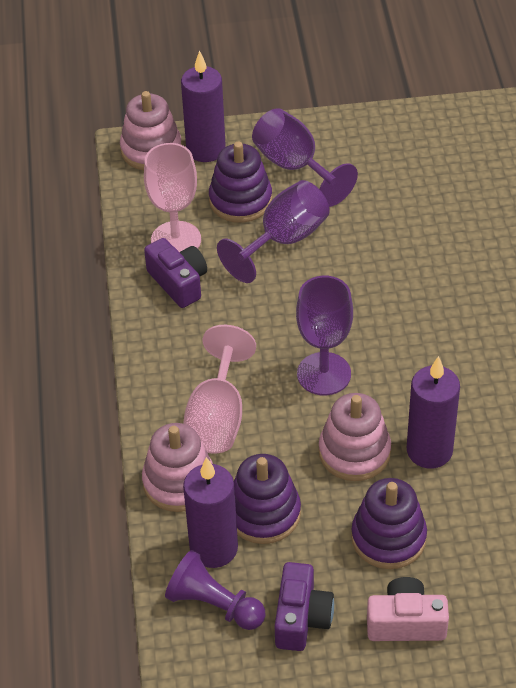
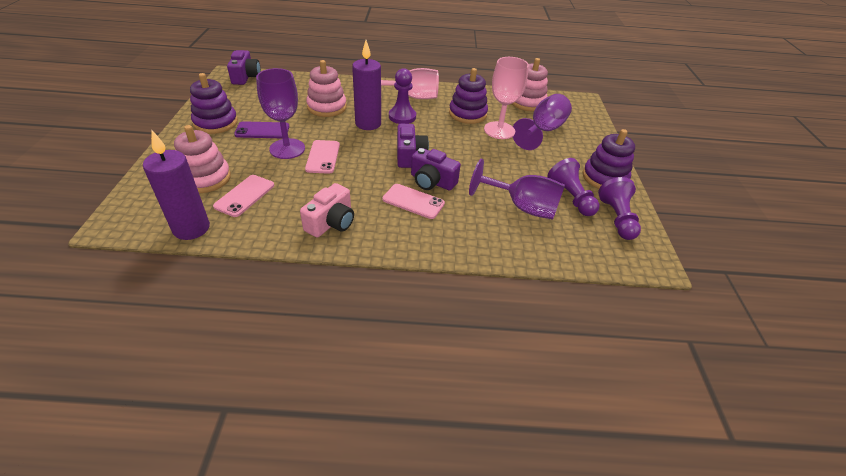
pink phone: none = 0 -> [213,175,274,217] [305,140,340,174] [383,184,445,219] = 3
purple camera: [144,238,207,308] [275,562,334,651] = 2 -> [227,50,261,85] [397,124,429,168] [411,148,461,191] = 3
purple candle: [181,51,226,162] [183,457,238,568] [407,356,460,469] = 3 -> [143,130,210,240] [352,40,381,130] = 2
purple pawn: [165,550,266,630] = 1 -> [389,68,416,124] [547,158,600,216] [598,177,641,240] = 3
purple phone: none = 0 -> [234,121,289,138] = 1

